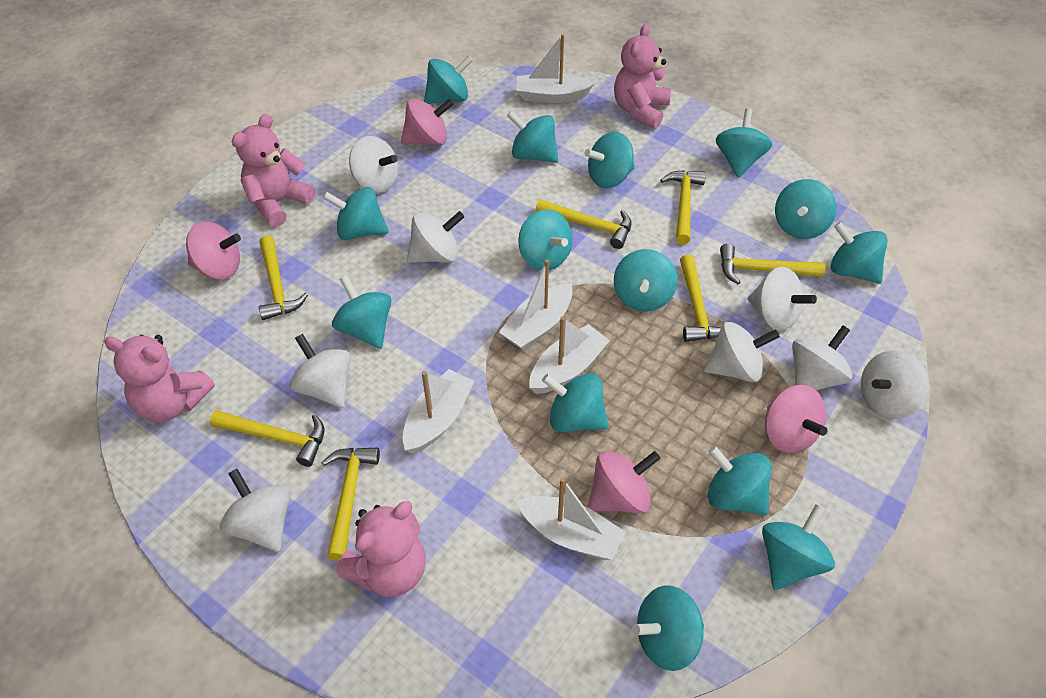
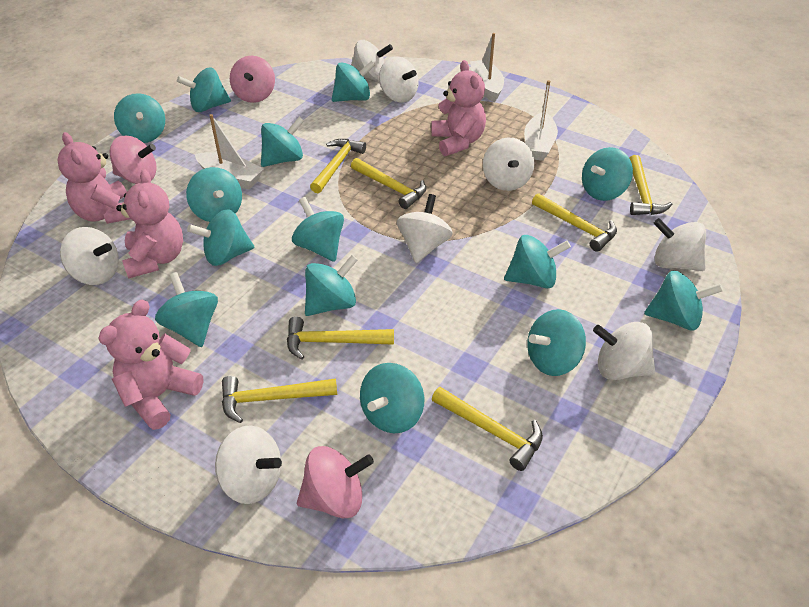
pink spinning top: [186,222,241,280] [401,99,454,146] [588,451,660,514] [765,385,827,453] = 4 -> [110,136,157,184] [230,56,275,103] [297,446,374,519] = 3
white boat: [403,369,474,454] [499,259,573,350] [517,34,594,103] [517,478,625,560] [529,317,610,394] = 5 -> [195,114,264,190] [470,33,504,102] [524,80,558,161] = 3

